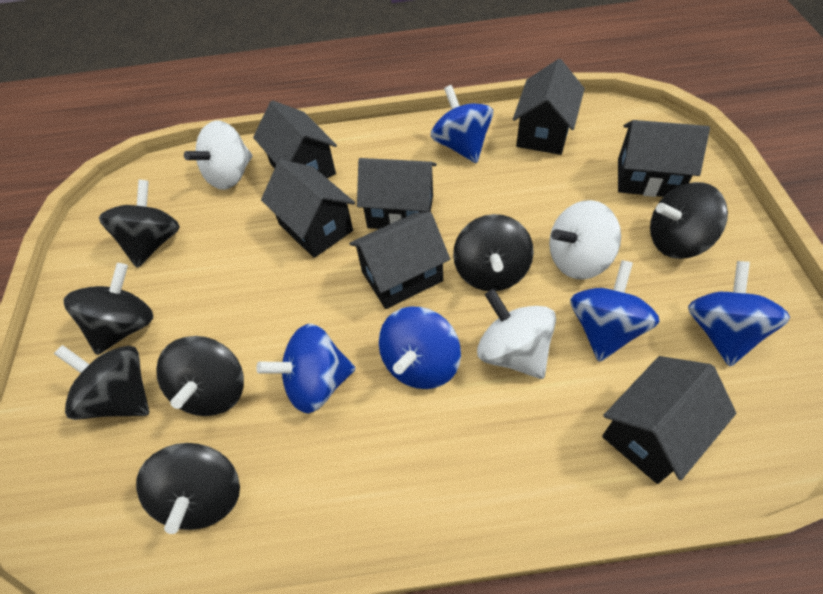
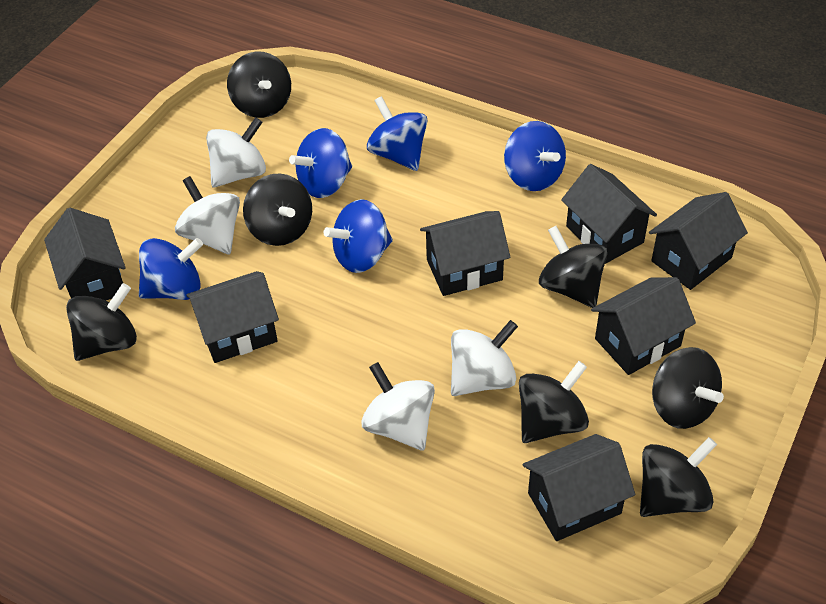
white spinning top: [184,120,253,190] [477,289,556,379] [549,200,621,280] = 3 -> [175,176,240,255] [206,117,266,187] [361,362,435,451] [451,320,518,396] = 4

